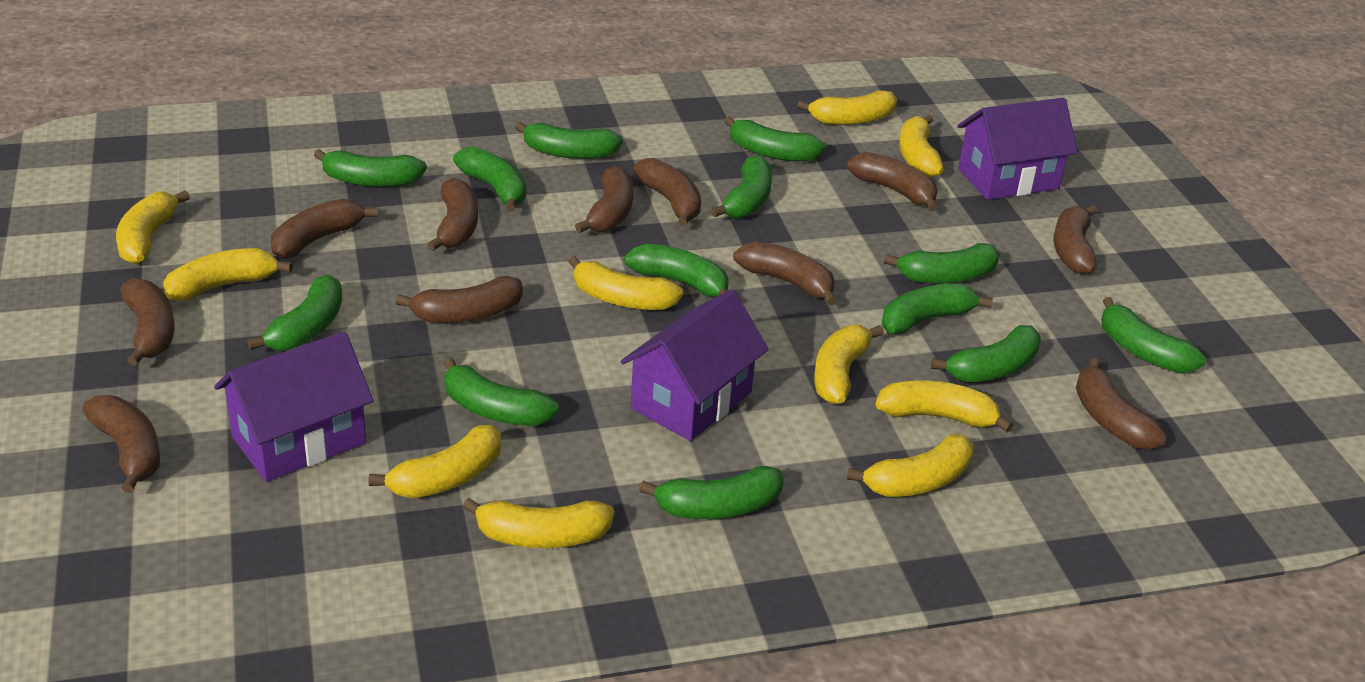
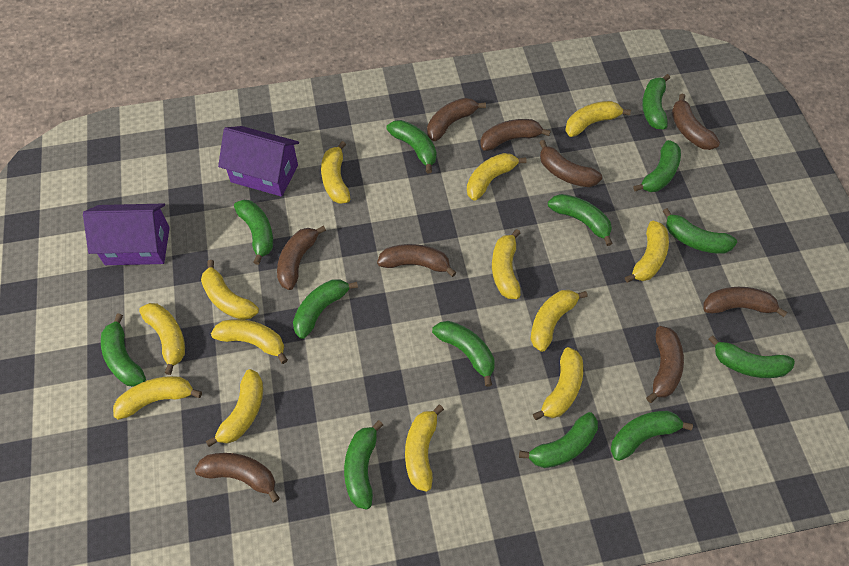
brown banana: [82,395,160,493] [120,278,175,366] [271,199,378,259] [395,276,523,323] [427,178,478,251] [575,165,633,233] [633,158,701,226] [733,241,837,306] [847,152,938,211] [1054,205,1097,274] [1076,358,1167,450] = 11 -> [195,453,279,502] [277,225,326,290] [377,244,457,277] [427,98,486,141] [480,119,551,151] [539,140,602,187] [646,326,684,403] [672,94,720,150] [703,287,788,317] = 9
purple house: [214,331,373,482] [620,289,769,441] [957,97,1078,200] = 3 -> [83,203,170,265] [218,126,299,197] = 2
yellow banana: [116,190,190,264] [163,248,293,301] [368,425,501,498] [462,498,614,548] [568,256,683,310] [797,90,897,125] [814,325,884,404] [847,434,973,497] [875,381,1013,433] [899,115,944,177] = 10 -> [113,376,202,420] [139,303,185,375] [201,260,259,320] [206,369,263,447] [211,319,288,364] [321,141,350,204] [405,405,444,492] [467,153,527,201] [492,229,521,299] [530,290,588,352] [533,347,583,420] [565,101,631,137] [625,221,669,283] = 13

